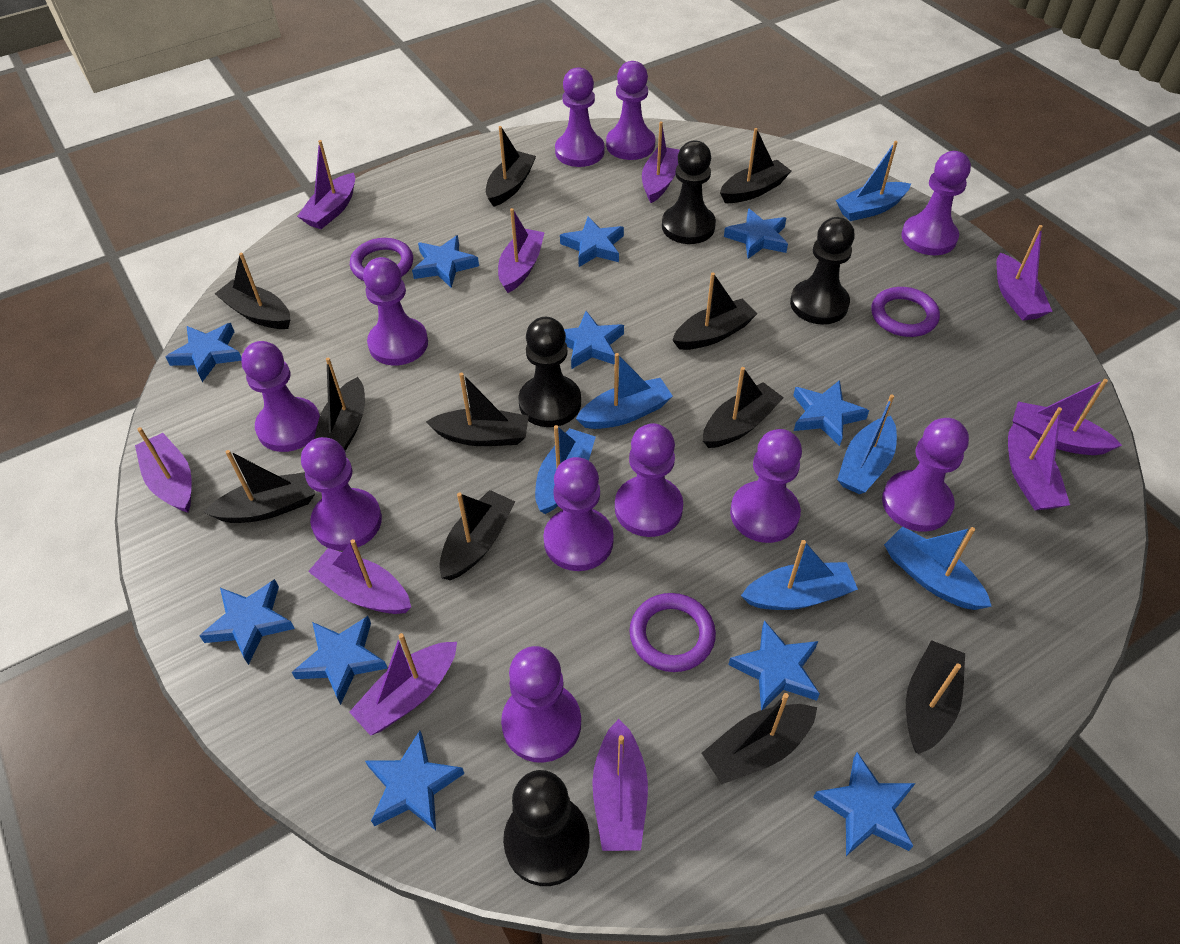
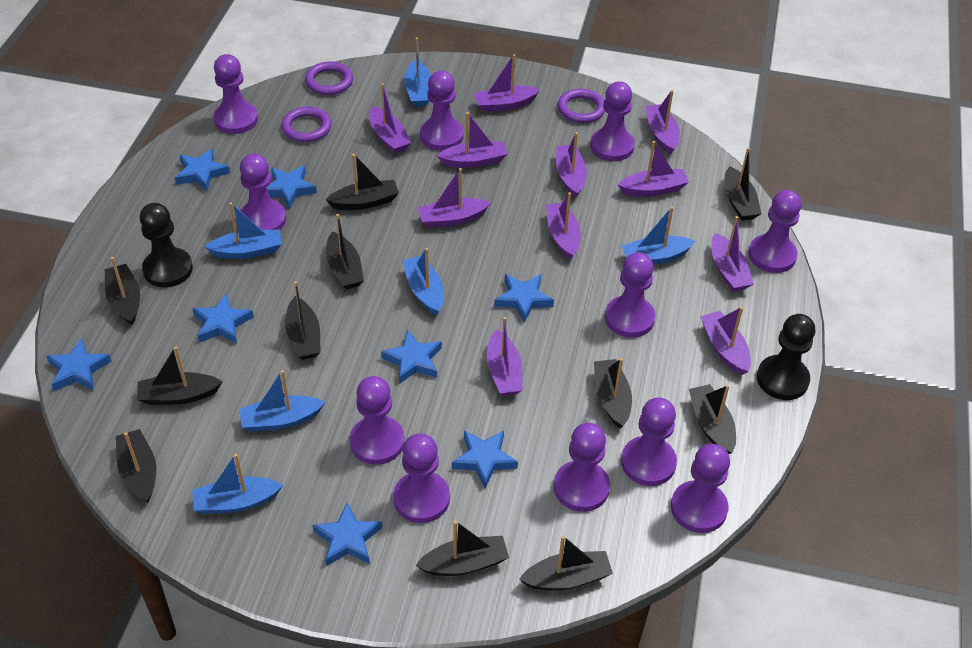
black pawn: [503,770,590,886] [518,317,581,427] [662,141,716,244] [790,217,855,325] = 4 -> [140,203,193,287] [757,314,815,400] = 2
blue star: [166,323,242,382] [199,579,295,665] [292,616,388,705] [365,731,464,831] [412,235,479,288] [560,217,624,267] [564,311,624,369] [724,208,788,259] [728,620,820,710] [793,380,869,446] [813,752,916,856] = 11 -> [46,338,112,391] [175,148,230,191] [192,294,254,344] [266,165,317,209] [312,502,382,566] [381,330,442,384] [452,431,518,488] [494,274,554,323] = 8
purple boat: [135,427,192,513] [297,140,355,229] [308,539,411,614] [349,633,457,736] [498,208,545,293] [592,719,648,851] [642,122,680,203] [996,225,1053,321] [1008,407,1070,510] [1012,379,1122,455] = 10 -> [369,83,411,153] [418,168,491,228] [437,112,508,168] [474,54,540,112] [487,317,523,396] [546,192,581,260] [556,132,587,198] [618,141,689,197] [646,90,680,155] [701,307,751,375] [711,216,754,292] = 11

